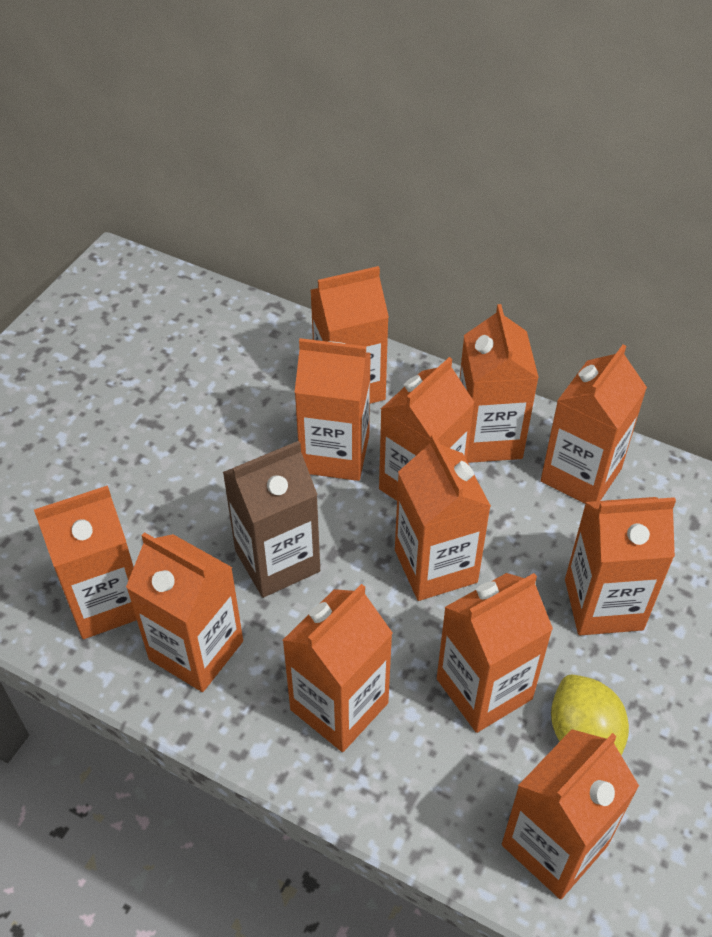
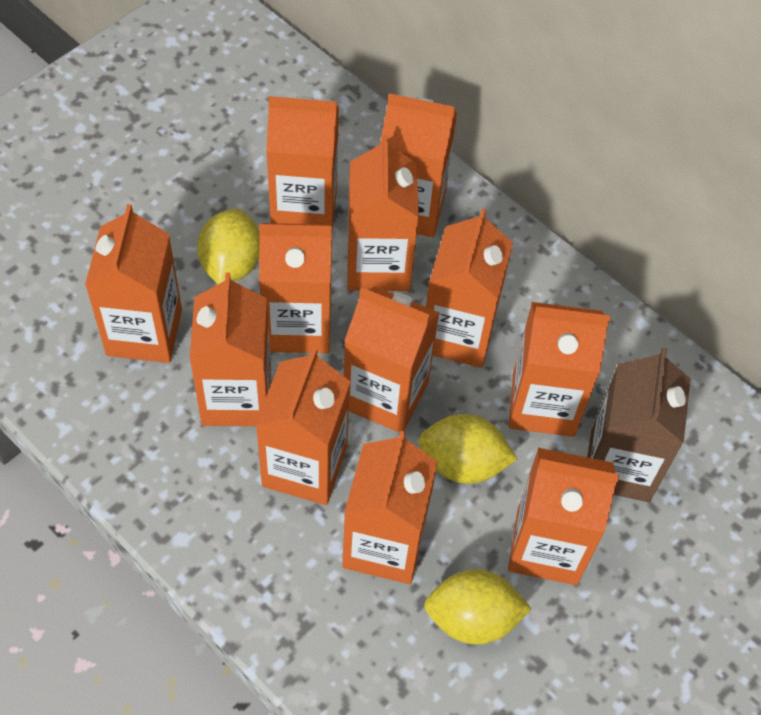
yellow lemon: [551,675,629,756] = 1 -> [197,209,259,284] [418,414,517,484] [424,569,532,645] = 3

